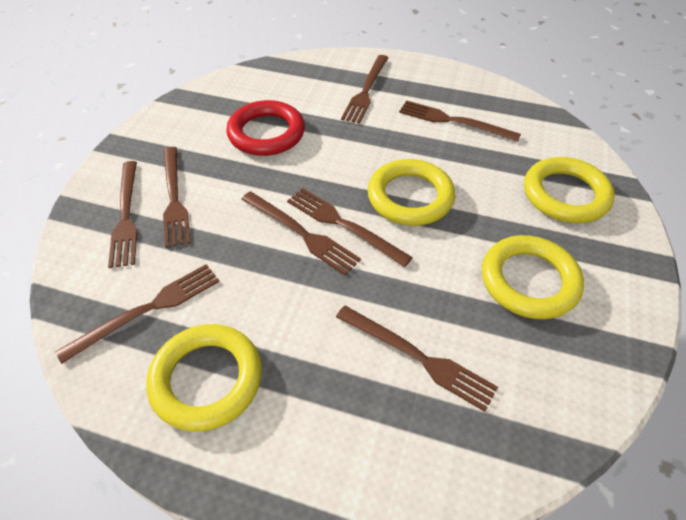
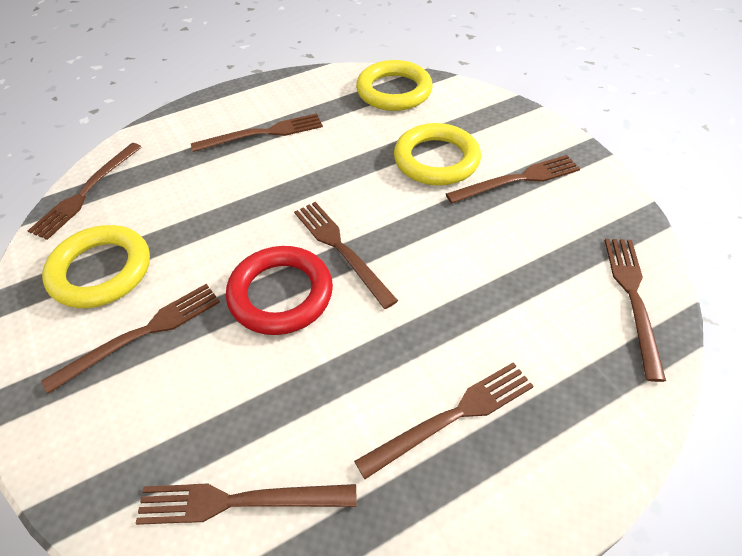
yellow ring: [147,324,262,431] [368,159,455,226] [482,235,584,319] [524,157,615,223] = 4 -> [42,225,150,308] [356,60,433,111] [394,123,481,186] = 3

